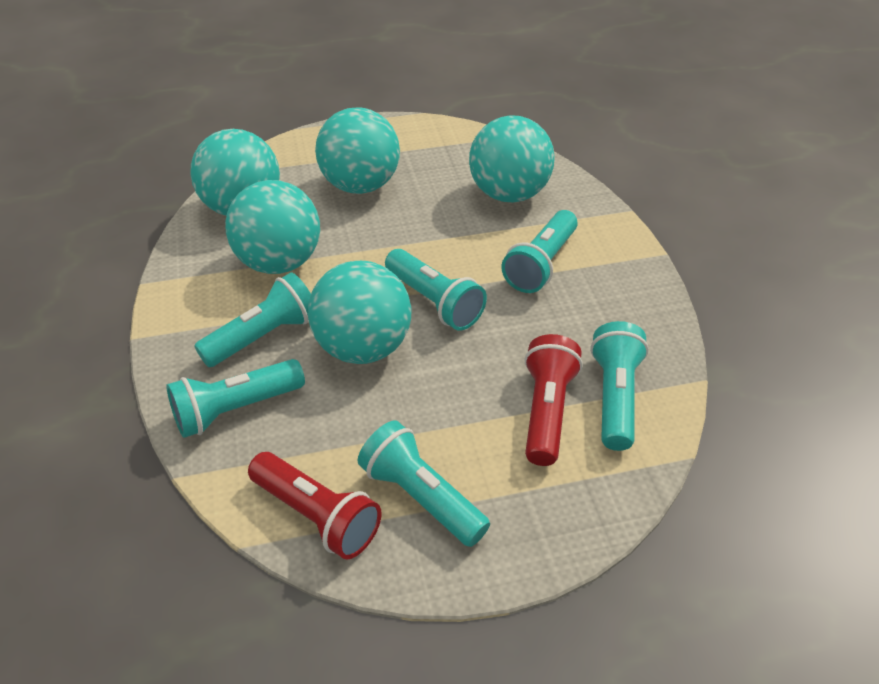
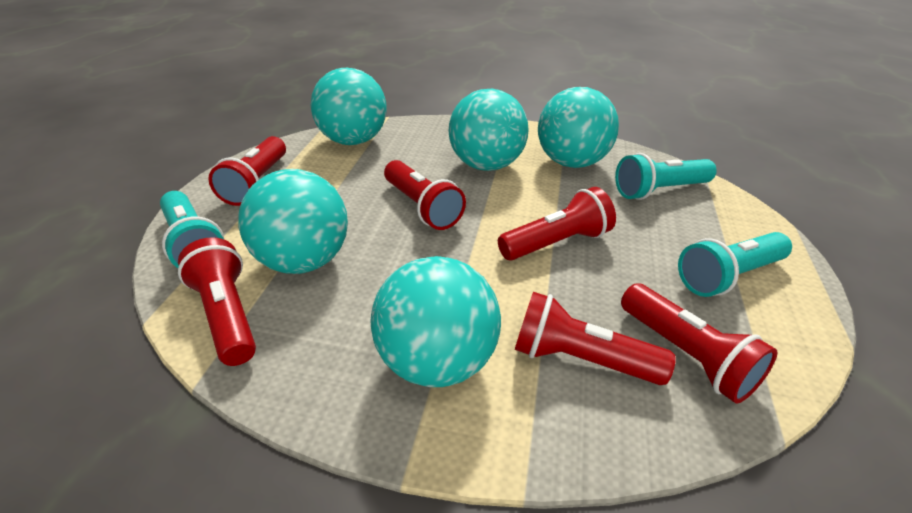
red flashlight: [248,452,382,560] [524,334,583,466] = 2 -> [178,237,256,366] [208,136,286,206] [384,160,466,230] [498,187,616,261] [515,292,676,385] [621,283,777,404] = 6
turquoise flashlight: [166,359,305,438] [194,272,311,367] [357,420,490,547] [385,249,487,331] [502,210,578,293] [590,321,649,451] = 6 -> [160,191,224,268] [615,153,717,200] [678,232,792,297] = 3

